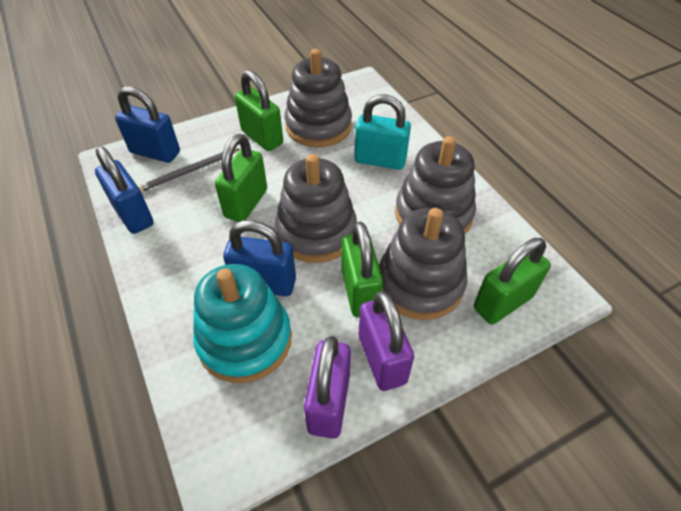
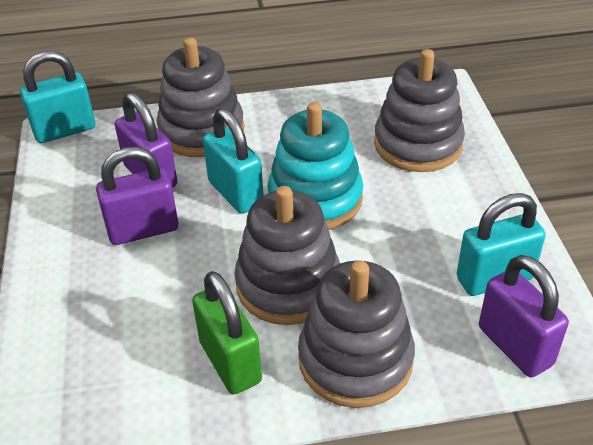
blue padlock: [95,146,154,234] [115,86,180,163] [223,220,296,296] = 3 -> none = 0
green padlock: [215,134,267,222] [235,70,283,151] [341,222,383,317] [474,238,551,324] = 4 -> [192,271,262,394] = 1
grey pencil: [138,149,239,192] = 1 -> none = 0
purple padlock: [304,336,351,439] [359,291,414,391] = 2 -> [96,147,178,245] [115,92,177,188] [479,255,569,377] = 3
turquoise padlock: [355,94,411,170] = 1 -> [20,51,95,143] [203,108,264,214] [457,193,546,296] = 3

